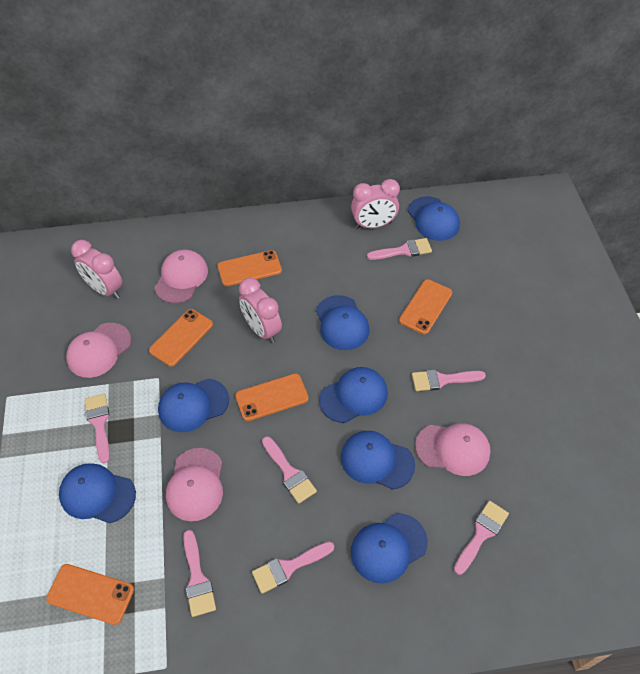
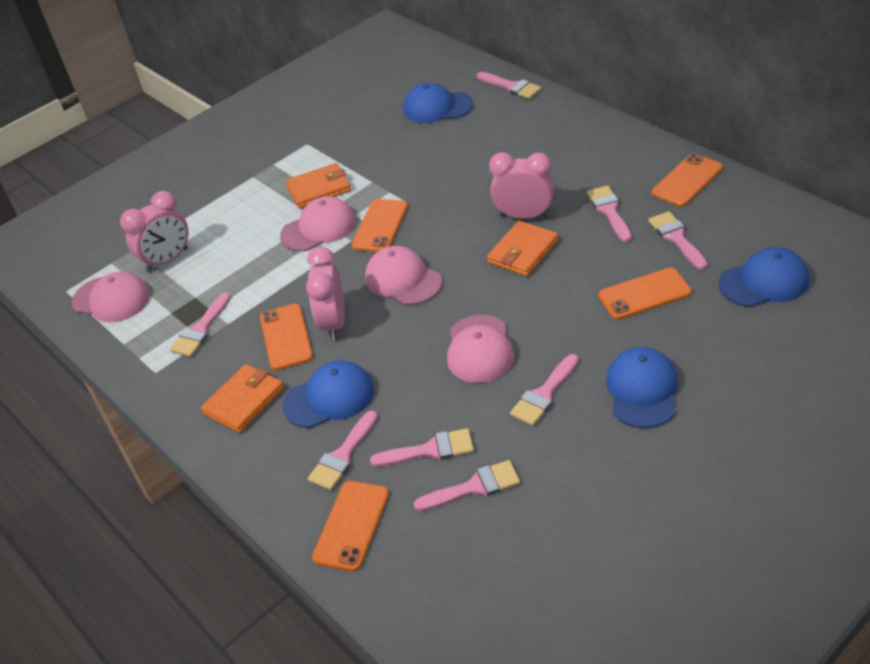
blue cap: [59,463,136,523] [158,379,229,432] [316,295,369,350] [319,367,388,423] [341,431,415,490] [351,513,428,584] [408,196,460,241] = 7 -> [283,360,374,428] [403,83,473,123] [606,347,678,428] [719,247,809,307] = 4
orange wallet: none = 0 -> [201,364,284,433] [286,163,351,209] [487,221,559,276] = 3
pink brush: [84,394,110,463] [183,530,216,617] [252,541,334,593] [262,436,317,504] [367,238,432,260] [412,369,486,391] [454,501,509,575] = 7 -> [170,292,231,357] [307,410,378,490] [370,428,474,467] [414,460,520,511] [477,72,542,99] [510,354,579,426] [587,185,632,242] [648,211,708,270] = 8

